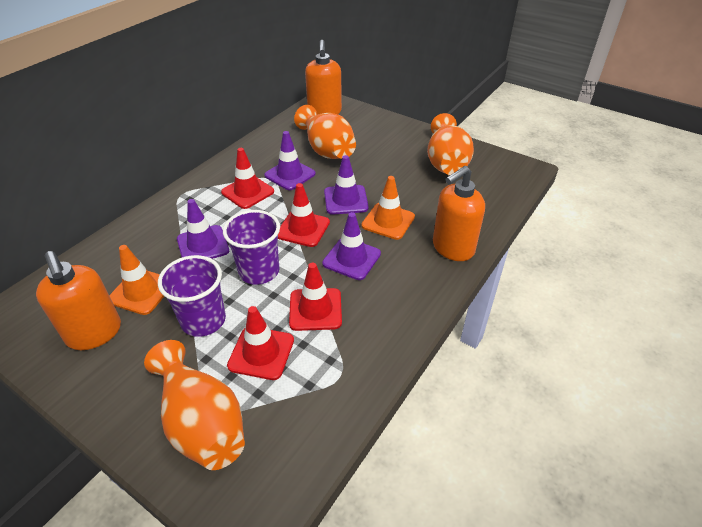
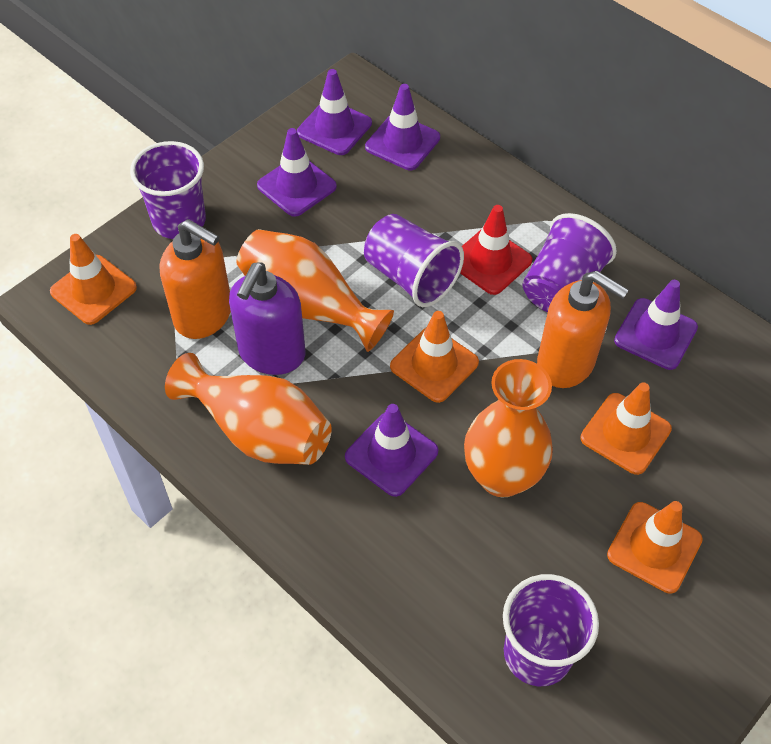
orange soap dispenser: [36,251,121,350] [305,40,342,115] [433,166,485,261] = 3 -> [160,219,231,339] [537,271,629,388] = 2
orange traffic cone: [109,245,164,315] [361,176,415,240] = 2 -> [50,234,137,325] [390,311,479,403] [580,382,672,475] [607,501,703,594] = 4
purple cup: [158,255,226,337] [223,210,280,285] = 2 -> [130,141,206,239] [364,214,464,307] [503,574,599,686] [522,213,617,312] = 4
purple soap dispenser: none = 0 -> [229,262,305,375] = 1
purple traffic cone: [177,199,229,259] [264,131,315,190] [322,212,381,280] [324,155,369,215] = 4 -> [257,128,337,217] [297,69,372,155] [345,404,439,497] [365,84,440,170] [614,280,698,370] = 5
red traffic cone: [221,148,274,209] [227,306,294,380] [278,183,330,247] [289,263,342,331] = 4 -> [460,205,532,295] = 1

